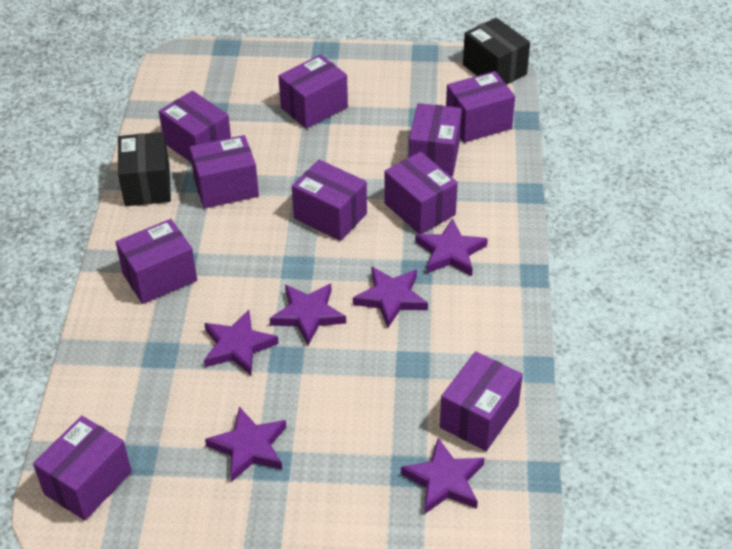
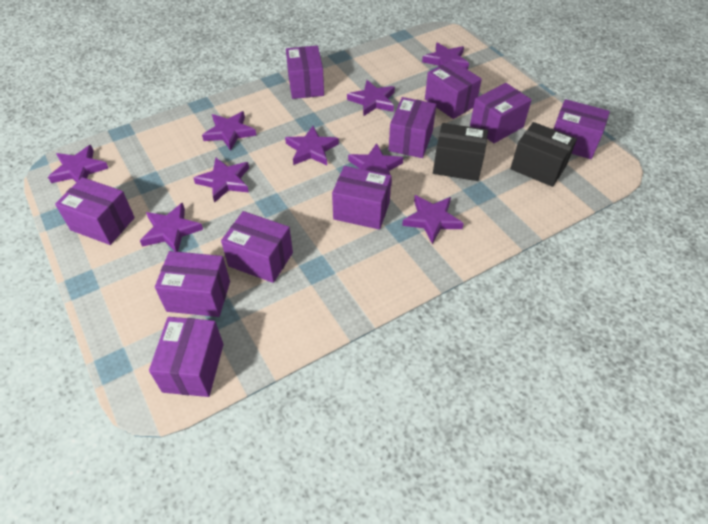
purple star: [204,310,279,375] [205,407,286,482] [270,284,346,345] [353,266,428,327] [401,438,484,514] [415,218,488,276] = 6 -> [48,145,108,183] [140,203,203,252] [194,158,249,203] [202,111,256,151] [285,126,339,165] [347,80,395,116] [348,143,403,185] [402,195,464,244] [422,42,469,69] = 9

